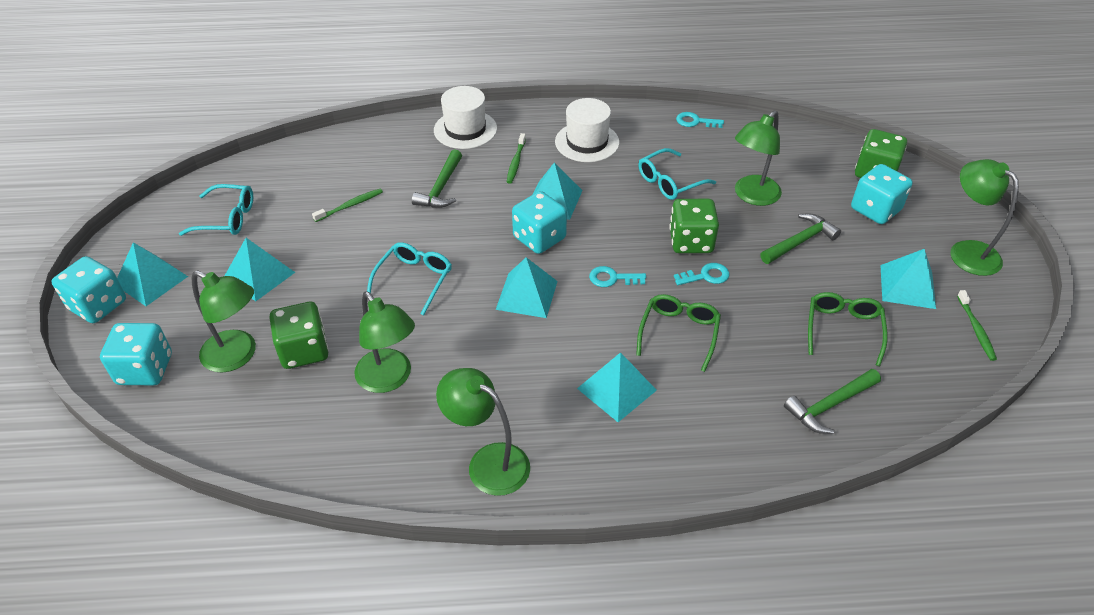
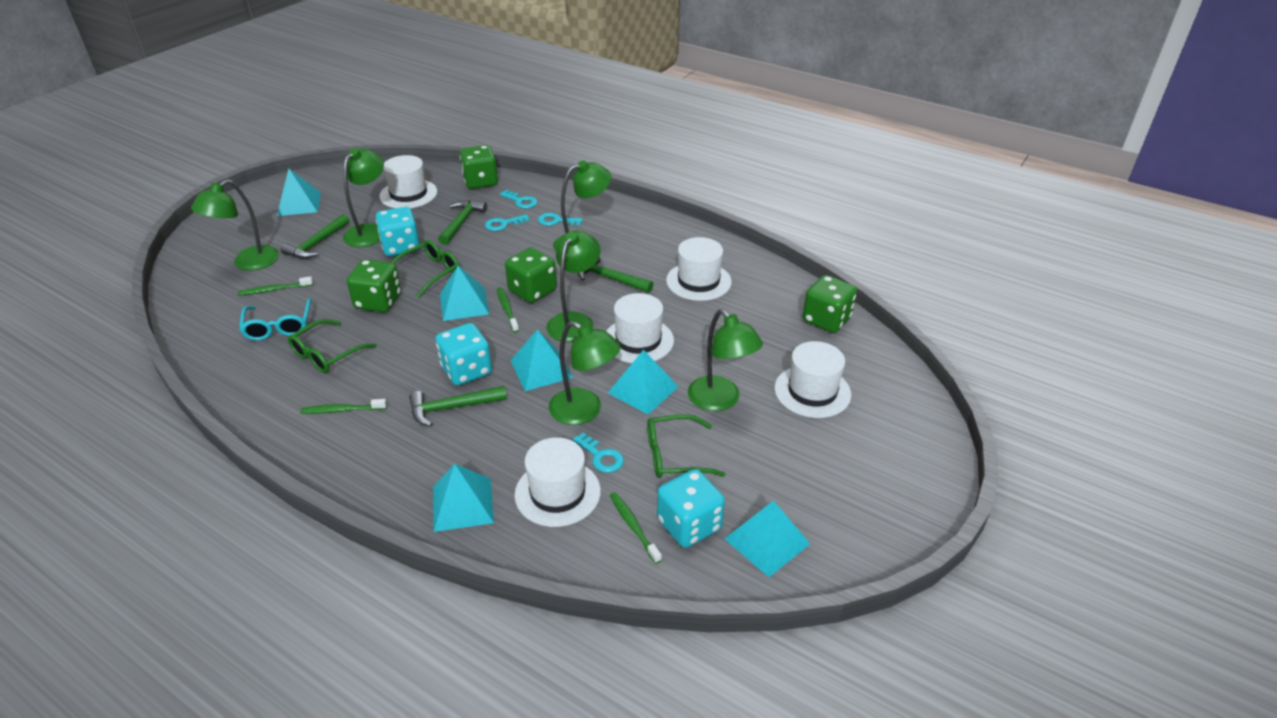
green dice: [269,302,329,369] [669,199,719,253] [855,129,907,178] = 3 -> [347,259,401,312] [460,145,498,189] [505,247,557,303] [802,275,857,333] = 4
green glasses: [636,294,721,372] [808,292,888,366] = 2 -> [288,319,377,373] [391,240,460,298] [647,414,725,478] = 3
green hammer: [412,150,462,208] [760,213,841,264] [784,369,881,434] = 3 -> [281,214,350,259] [409,386,507,427] [438,200,487,245] [578,257,653,293] = 4
green lamp: [191,270,256,373] [354,291,415,393] [436,368,530,496] [735,110,782,206] [950,159,1019,276] = 5 -> [191,179,279,270] [343,148,384,247] [546,230,601,342] [549,321,621,425] [553,160,611,252] [688,309,763,411] = 6
green toothbrush: [312,189,383,222] [507,133,526,184] [957,290,997,361] = 3 -> [238,276,313,296] [300,399,387,414] [497,287,519,332] [610,492,662,564] = 4
turquoise dice: [52,256,126,323] [100,323,172,385] [512,191,567,254] [851,164,913,224] = 4 -> [376,207,420,256] [436,323,492,386] [657,469,725,548] = 3
turquoise glasses: [179,184,253,236] [367,242,452,315] [638,148,716,200] = 3 -> [239,298,311,341] = 1
turquoise key: [589,266,646,287] [674,263,730,285] [676,112,724,128] = 3 -> [485,214,530,231] [500,190,537,209] [538,213,583,226] [573,432,624,473] = 4
white hat: [434,86,497,149] [555,98,619,162] = 2 -> [379,155,437,208] [514,438,601,527] [606,293,674,363] [666,237,732,301] [774,341,851,418] = 5

